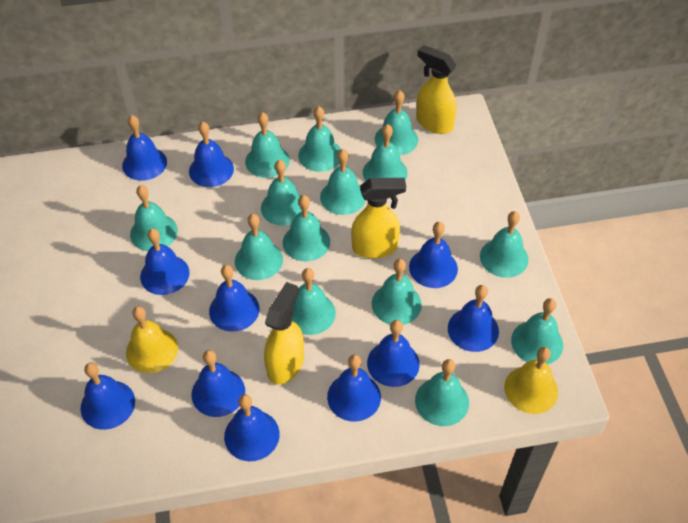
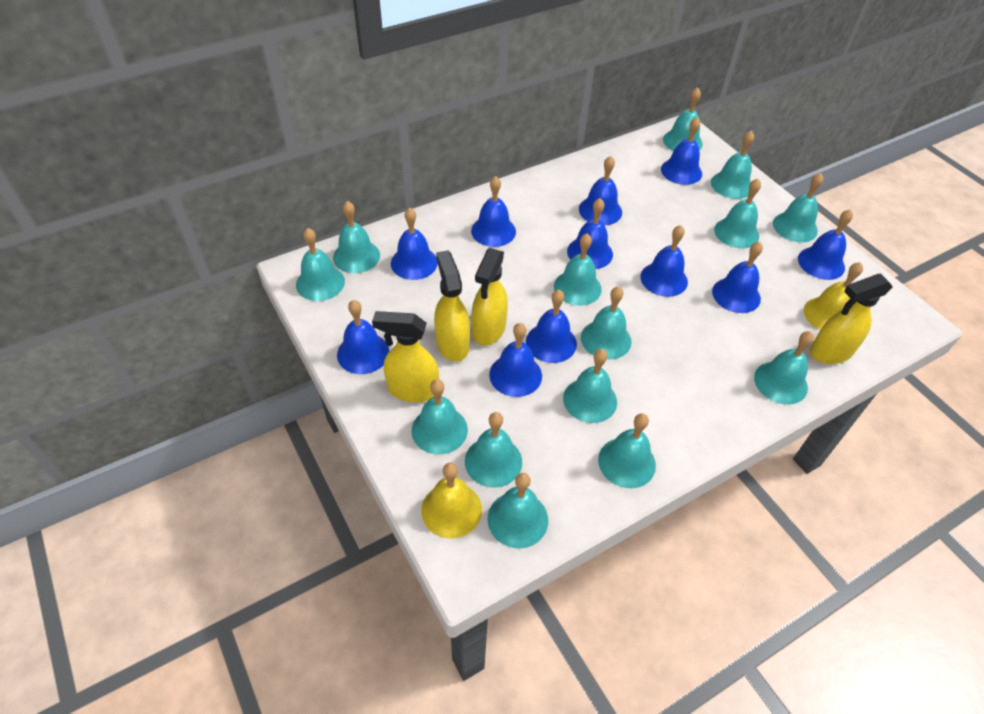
yellow spray bottle: [264,282,304,385] [351,178,406,259] [416,45,457,134] = 3 -> [372,311,439,403] [434,250,470,362] [472,248,508,346] [810,274,893,364] = 4

